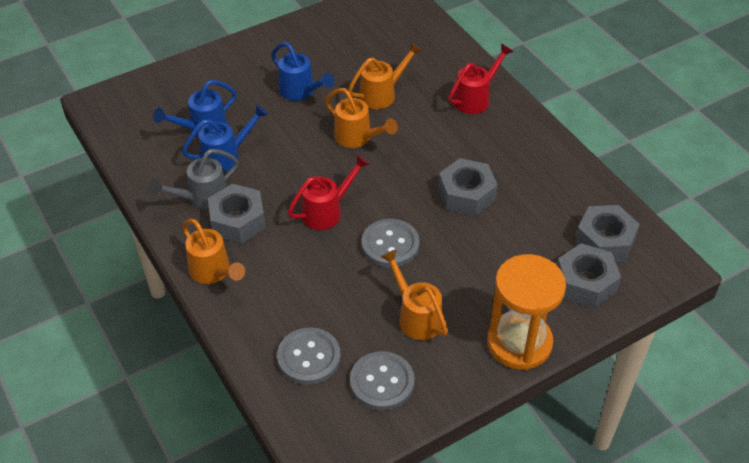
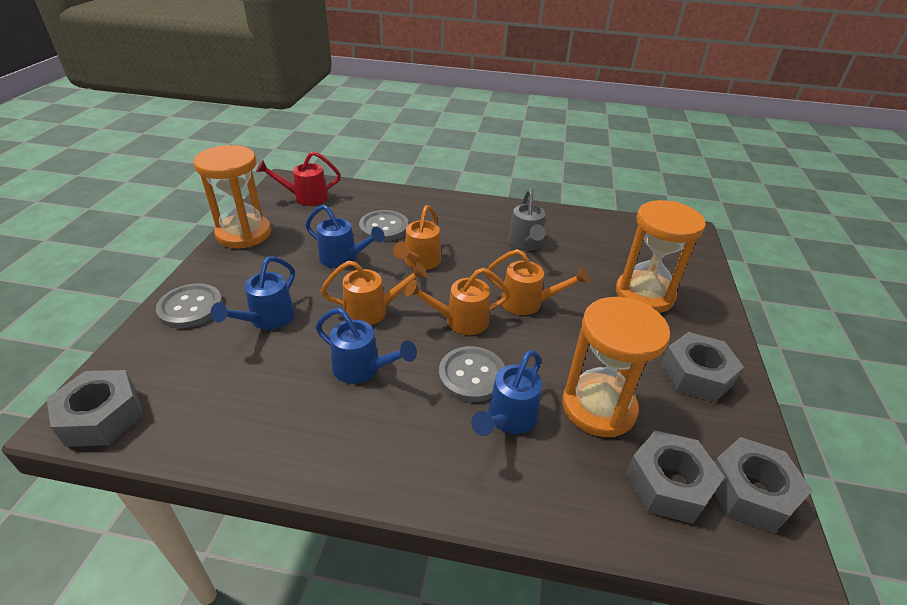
blue watering can: [153,80,237,137] [182,104,268,172] [271,42,335,101] = 3 -> [211,256,295,330] [305,205,385,268] [316,308,417,384] [471,350,542,436] = 4
orange hourglass: [487,254,566,370] = 1 -> [193,145,271,248] [562,297,670,437] [616,200,706,313] = 3
red watering can: [288,154,370,230] [448,44,513,114] = 2 -> [256,151,341,206] = 1

